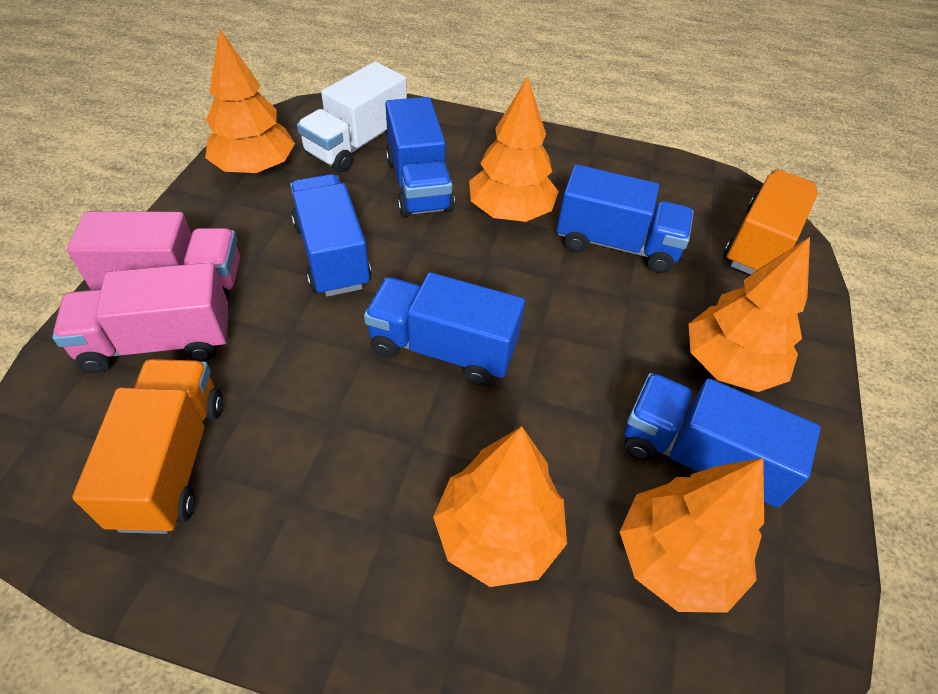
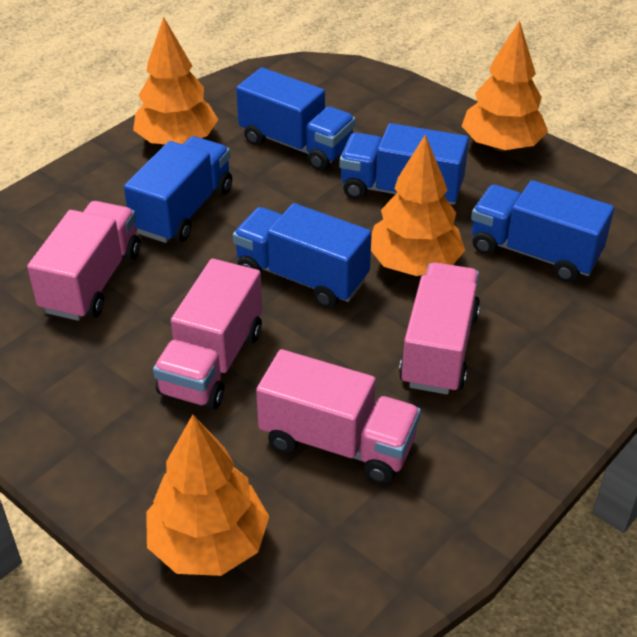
orange tree: [205,28,295,174] [433,426,567,587] [469,77,559,222] [620,458,764,613] [689,237,810,392] = 5 -> [133,17,218,144] [146,415,269,576] [371,135,465,276] [462,20,548,151] = 4
orange truck: [72,359,223,534] [723,170,818,275] = 2 -> none = 0
pink truck: [52,263,229,373] [67,211,240,300] = 2 -> [27,201,141,321] [153,259,262,410] [256,349,421,483] [399,262,480,394] = 4
white truck: [297,62,407,172] = 1 -> none = 0

